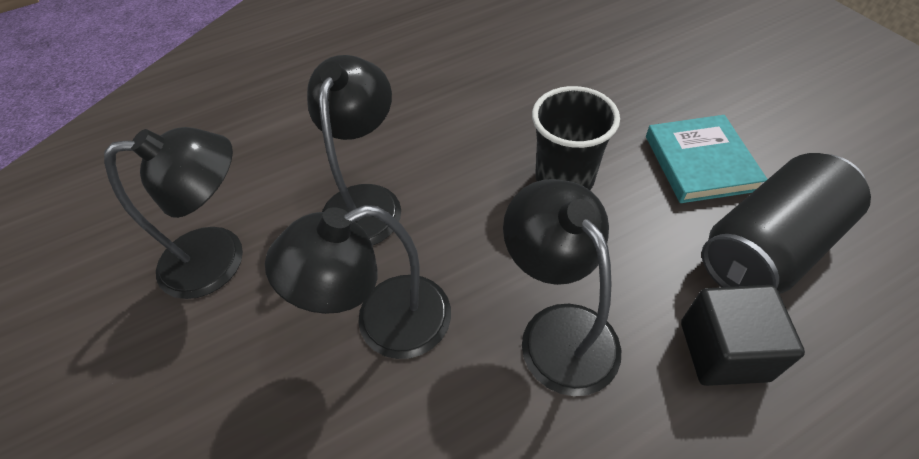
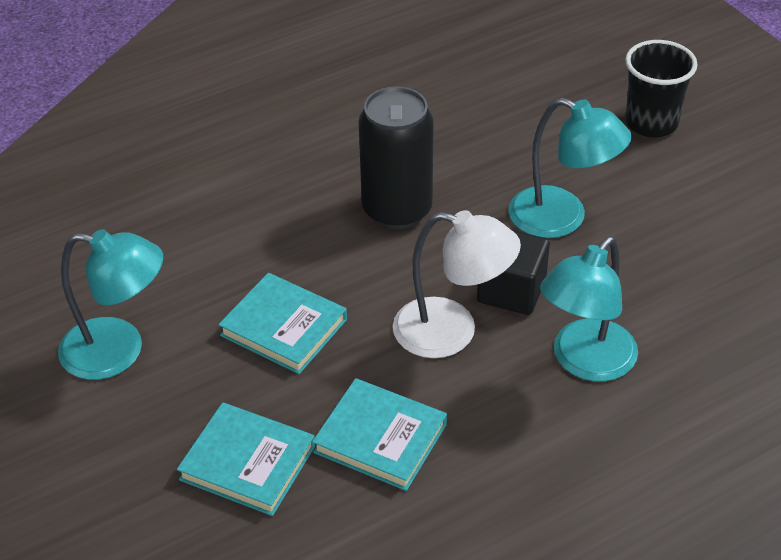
black lamp: [104,127,243,299] [265,205,451,359] [307,55,401,246] [503,179,621,396] = 4 -> none = 0
turquoise book: [646,115,768,203] = 1 -> [177,402,315,516] [218,273,347,374] [312,378,447,491] = 3
turquoise lamp: none = 0 -> [58,229,163,380] [509,98,632,238] [540,236,638,382] = 3
white lamp: none = 0 -> [393,210,521,358] = 1

